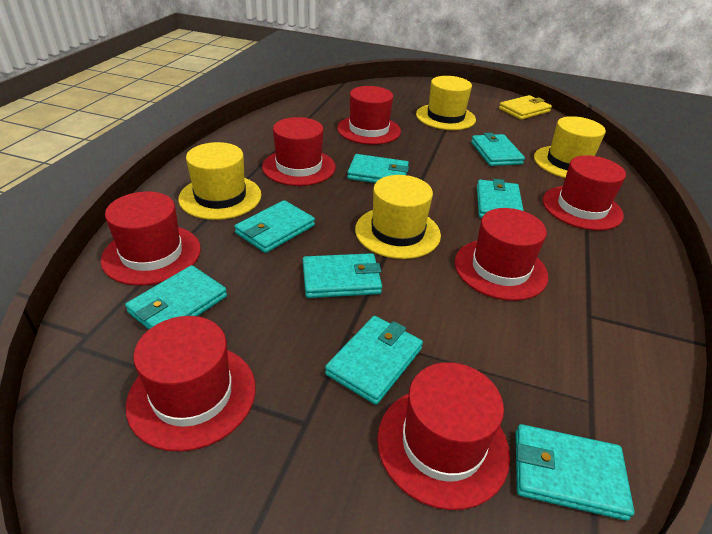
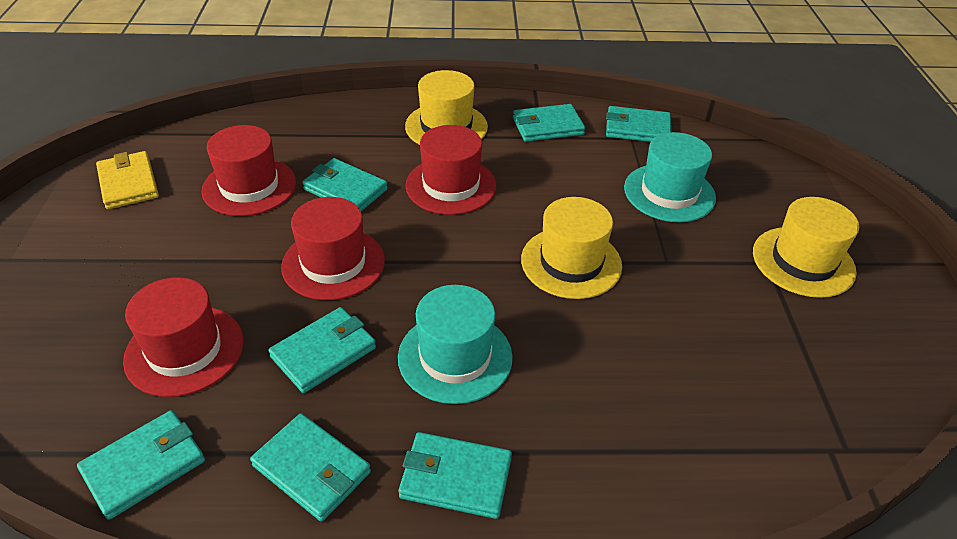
red hat: [101,192,201,285] [126,316,256,452] [262,117,336,186] [337,86,401,145] [377,362,510,510] [455,208,548,301] [543,155,626,231] = 7 -> [123,277,244,397] [201,125,296,216] [281,197,385,300] [405,125,496,215] = 4
turquoise hat: none = 0 -> [398,285,512,404] [624,132,716,222] = 2
turquoise wallet: [125,265,227,329] [234,200,315,253] [303,253,382,298] [325,316,423,405] [347,154,409,183] [471,133,525,166] [477,179,524,218] [515,424,634,521] = 8 -> [77,410,205,520] [250,413,371,522] [268,307,376,393] [302,158,388,211] [399,432,512,519] [513,104,585,142] [606,106,671,142] = 7
yellow hat: [178,142,261,220] [355,175,441,259] [416,76,476,130] [534,116,606,178] = 4 -> [405,70,488,145] [521,197,622,299] [753,197,859,298] = 3

